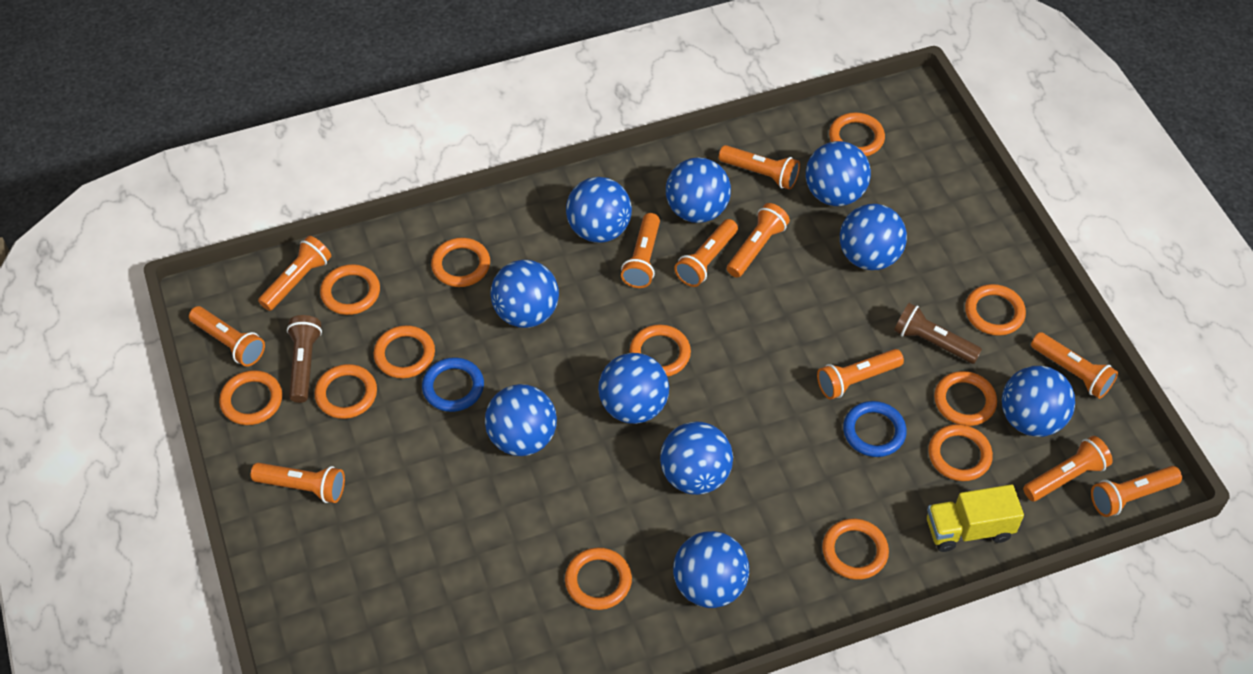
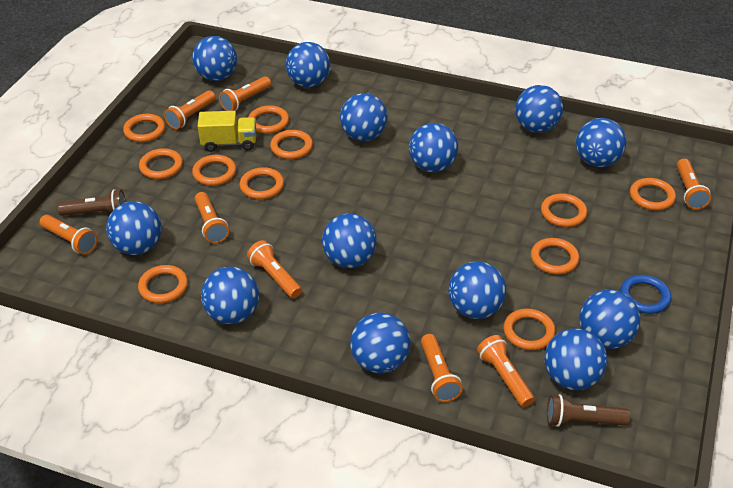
blue ball: [485,384,557,456] [491,260,559,328] [566,177,632,243] [598,353,669,424] [660,421,733,495] [666,157,731,223] [673,531,749,608] [806,141,871,206] [840,204,907,270] [1002,366,1075,437] = 10 -> [106,201,162,255] [192,36,237,81] [201,267,259,324] [286,42,330,87] [322,214,377,268] [340,93,388,141] [350,313,411,373] [409,123,458,172] [448,261,506,319] [515,85,563,133] [544,328,607,390] [576,118,627,167] [579,290,640,349] = 13
blue ring: [422,357,484,412] [843,401,907,457] = 2 -> [620,275,671,314] = 1
orange flashlight: [189,306,265,367] [251,463,345,503] [258,236,331,311] [621,213,660,288] [674,219,738,287] [719,145,800,190] [727,203,790,278] [817,349,904,399] [1023,436,1113,501] [1031,332,1118,399] [1091,466,1182,517] = 11 -> [40,215,97,255] [164,90,216,129] [195,192,229,243] [219,76,271,111] [247,240,302,298] [421,334,463,402] [477,335,535,407] [677,159,711,210] = 8
orange ring: [219,370,282,425] [314,364,377,419] [320,264,380,315] [374,325,435,378] [431,238,490,287] [565,548,632,610] [629,324,691,377] [822,519,889,580] [829,112,885,156] [928,424,993,481] [934,371,997,426] [965,284,1026,336] = 12 -> [123,114,166,142] [138,265,188,303] [139,148,183,179] [192,155,236,186] [240,167,284,199] [248,105,289,134] [270,130,313,159] [503,309,556,350] [531,238,580,274] [541,193,587,227] [630,178,676,211] = 11

